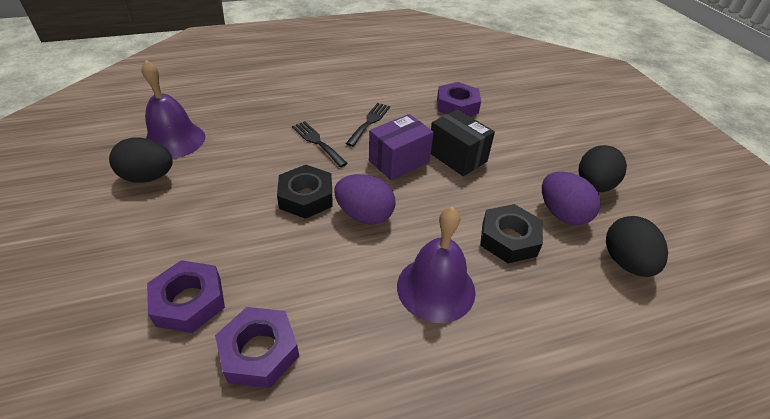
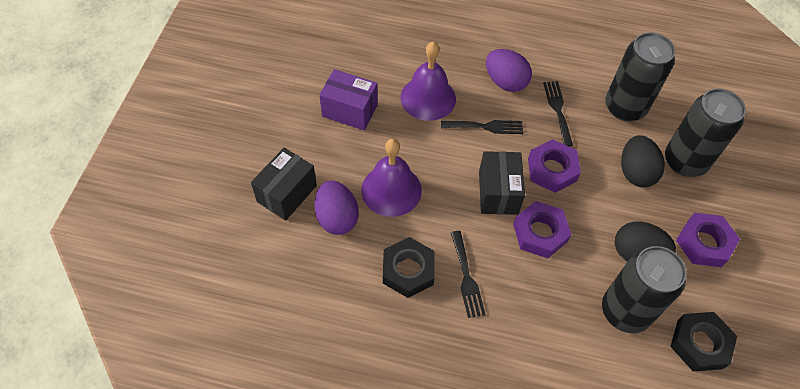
black box: [431,109,495,176] = 1 -> [251,148,317,221] [479,151,525,215] = 2
black can: none = 0 -> [602,246,687,333] [605,32,675,121] [665,88,746,177] = 3
black egg: [109,138,173,183] [579,145,627,192] [606,216,668,277] = 3 -> [615,222,676,261] [621,135,665,187] = 2
black fork: [292,121,348,167] [345,103,390,147] = 2 -> [441,120,523,134] [451,231,486,318] [543,81,573,147] = 3

